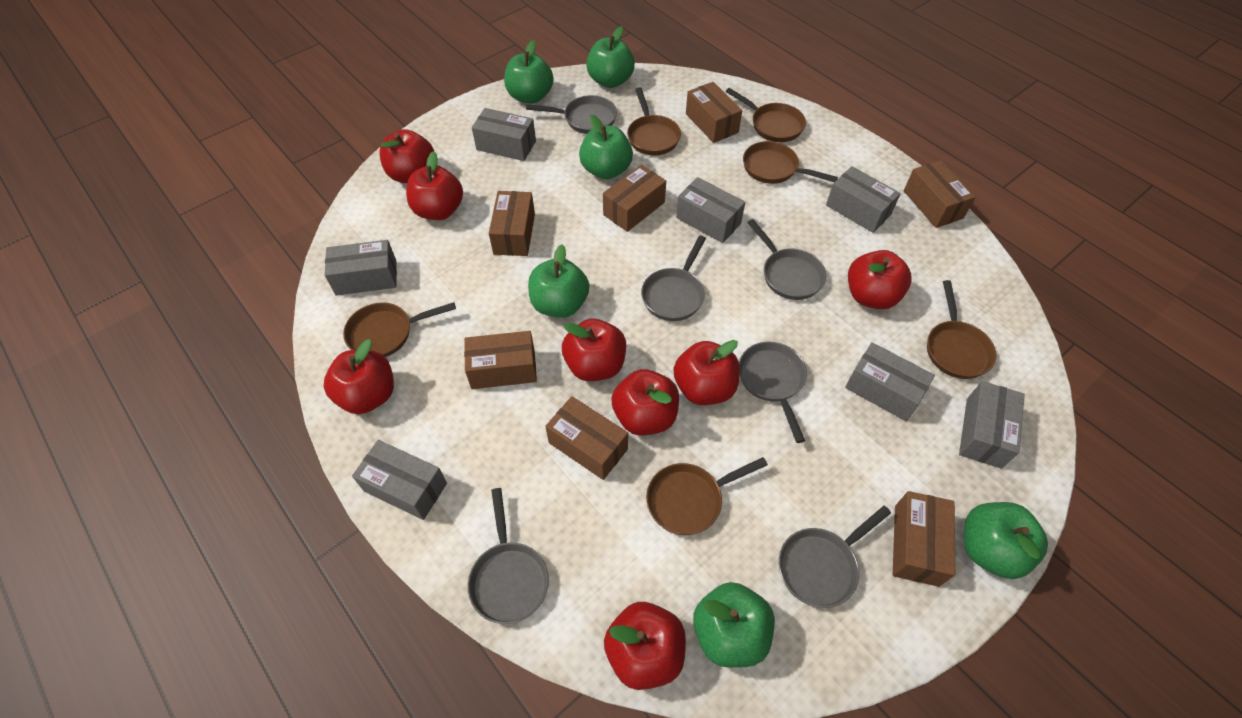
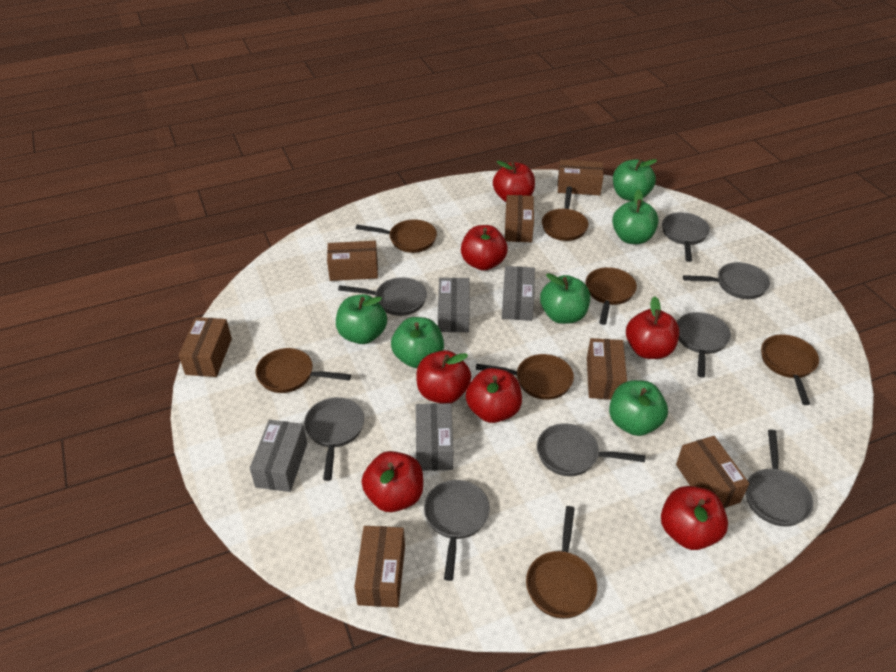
brown pan: [343,302,456,357] [627,87,681,155] [646,457,768,535] [726,88,806,142] [743,141,838,184] [927,280,996,379] = 6 -> [256,348,351,393] [356,219,437,253] [476,354,574,400] [526,506,597,619] [542,186,589,241] [586,267,637,325] [761,334,819,405] = 7
grey box: [324,240,397,296] [352,440,447,520] [472,108,536,161] [676,177,745,243] [826,166,901,233] [845,342,935,421] [959,381,1025,469] = 7 -> [250,420,307,492] [416,403,453,471] [438,278,470,332] [502,266,535,321] = 4
grey pan: [468,488,549,624] [526,95,617,134] [641,235,706,321] [739,342,807,443] [747,219,826,300] [779,506,891,608] = 6 -> [304,397,364,481] [338,277,427,316] [424,480,490,581] [537,423,645,476] [662,212,710,262] [677,312,731,378] [683,262,770,299] [746,430,813,527] = 8
red apple: [324,339,394,414] [379,129,434,183] [406,151,463,220] [562,319,626,381] [604,602,686,690] [611,369,679,436] [674,340,740,405] [848,250,912,309] = 8 -> [362,451,423,512] [417,350,471,403] [461,225,508,271] [466,368,522,423] [493,161,535,202] [626,297,679,359] [661,486,728,550] = 7

